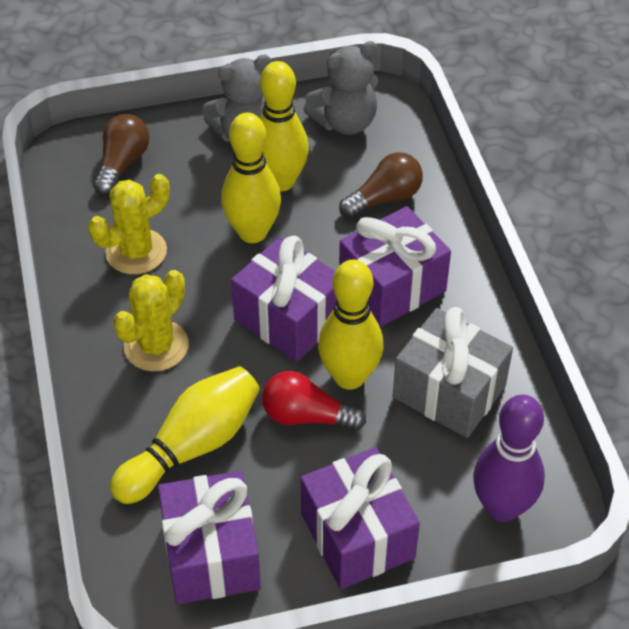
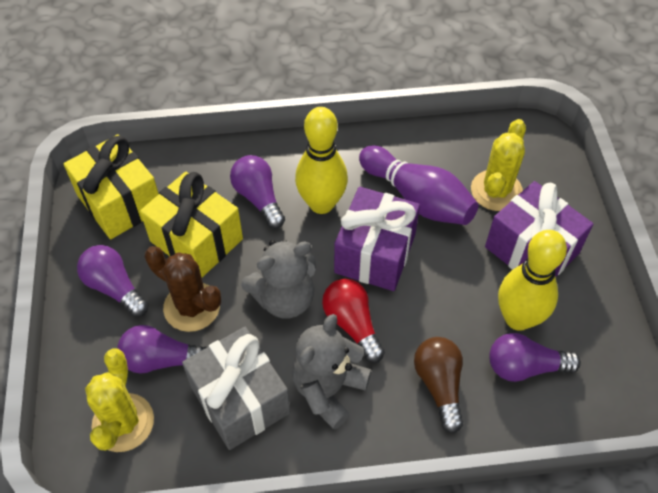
brown cactus: none = 0 -> [145,246,221,332] = 1
brown light bulb: [93,114,150,195] [339,152,423,218] = 2 -> [414,337,463,433] = 1
purple gift: [158,471,261,604] [231,236,337,362] [301,447,420,589] [339,206,451,327] = 4 -> [334,187,420,291] [485,181,593,277] = 2
purple light bulb: none = 0 -> [77,245,149,317] [117,325,207,374] [230,155,285,229] [489,333,581,382] = 4
yellow bowling pin: [110,366,260,504] [221,113,281,243] [260,61,309,192] [318,259,383,390] = 4 -> [295,107,348,214] [498,230,567,331] = 2
yellow gift: none = 0 -> [64,135,159,239] [140,172,243,278] = 2

